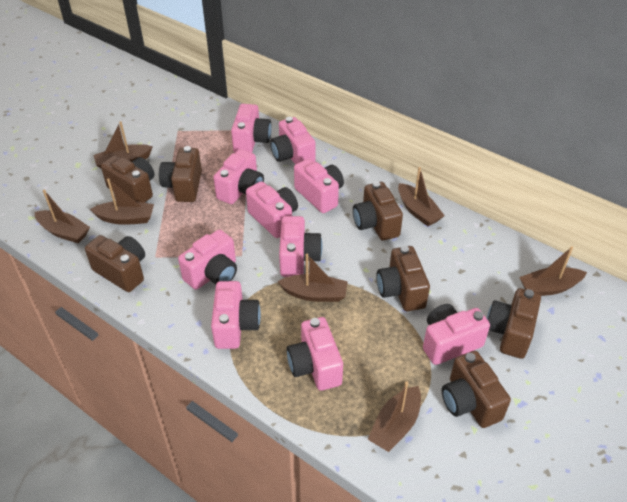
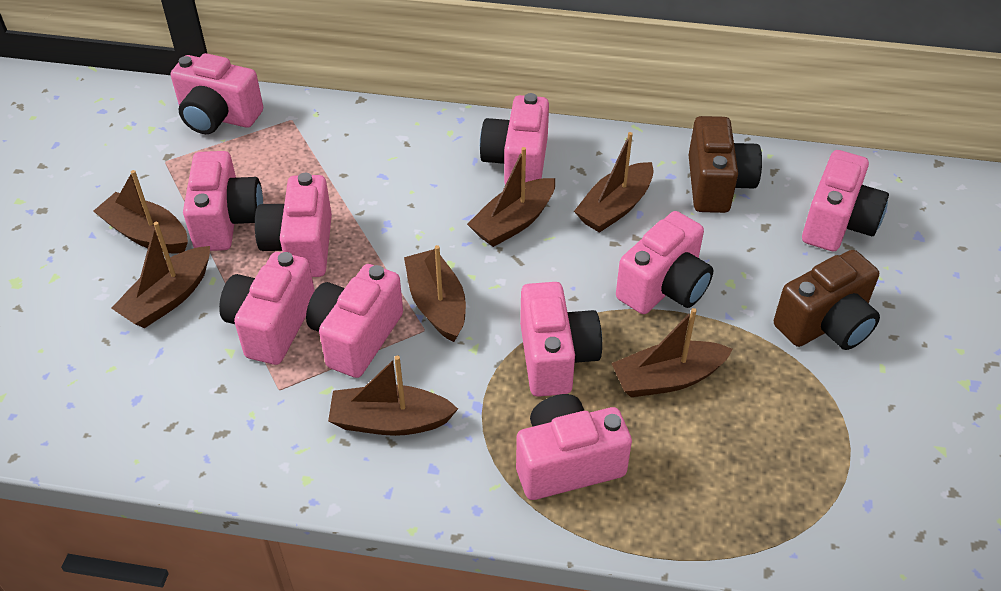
brown camera: [85,235,145,292] [101,155,155,203] [159,146,202,202] [353,181,403,241] [376,246,430,311] [442,351,511,428] [487,288,541,359] = 7 -> [689,116,762,213] [774,250,880,350] = 2

